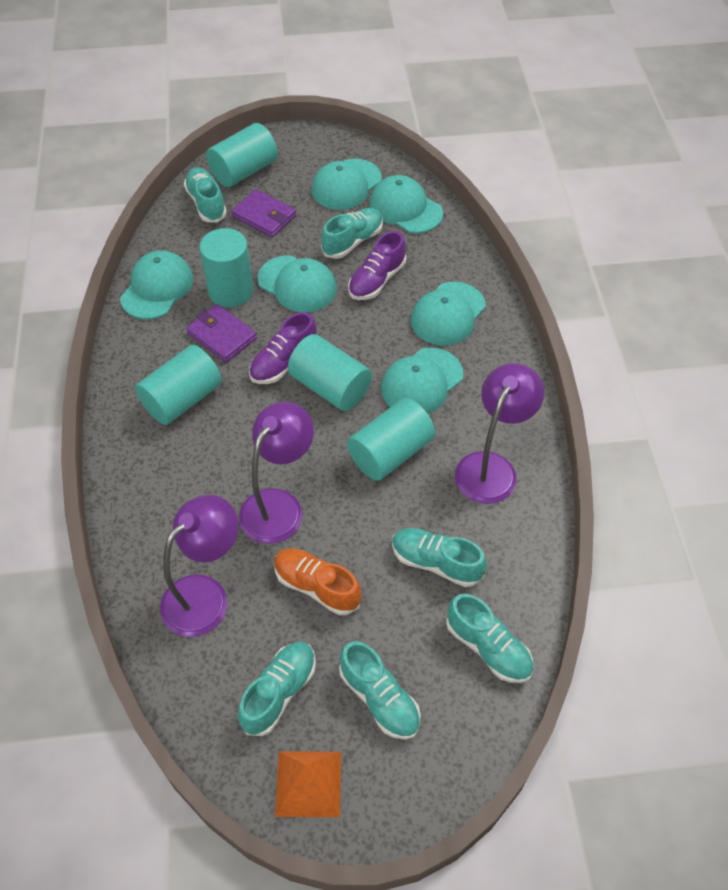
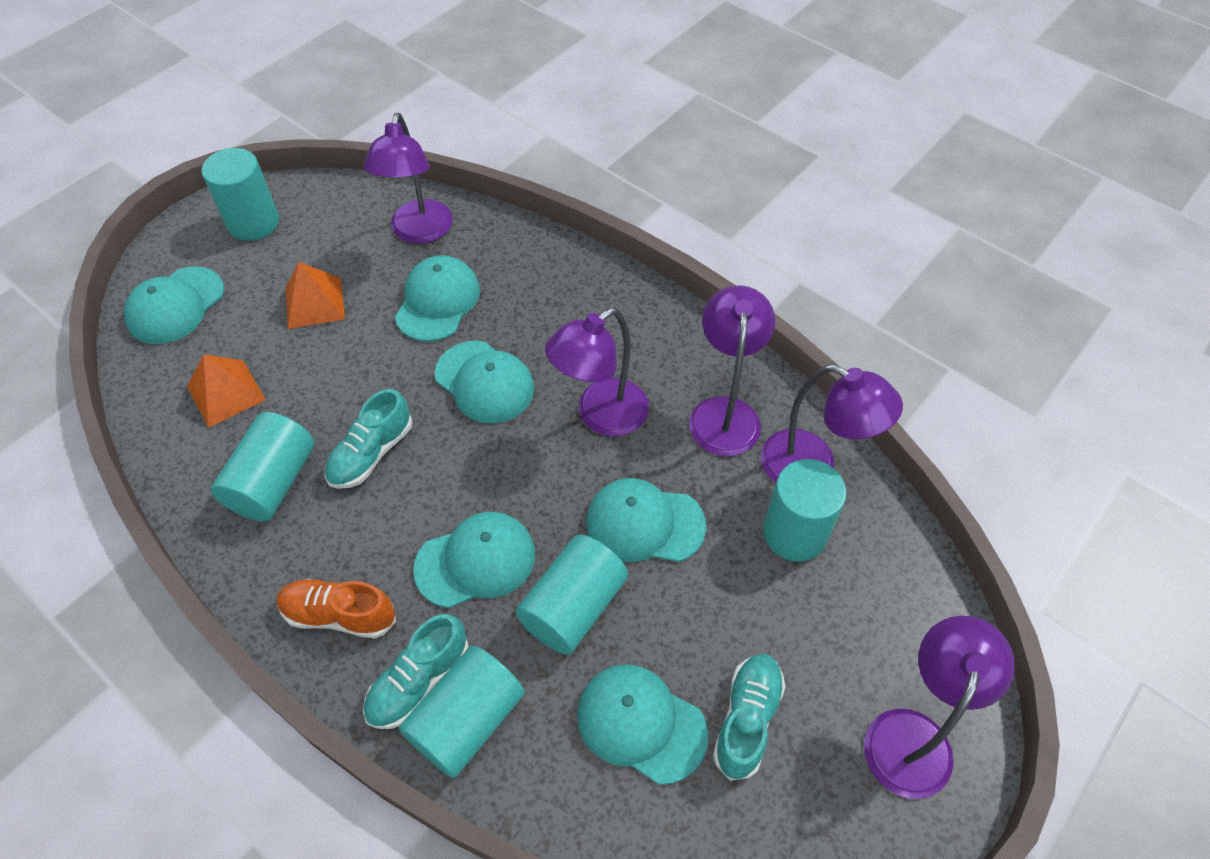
orange pyramid: [275,751,341,817] = 1 -> [187,354,266,428] [286,262,345,329] = 2
purple lamp: [160,495,238,637] [239,402,314,544] [455,363,544,504] = 3 -> [364,113,453,244] [545,308,649,437] [689,285,775,456] [761,364,903,483] [864,616,1015,799] = 5
purple shoe: [249,312,317,384] [348,231,406,300] = 2 -> none = 0
purple wallet: [186,304,257,362] [231,189,296,237] = 2 -> none = 0
turquoise shoe: [184,167,227,223] [238,642,316,736] [321,208,383,259] [339,641,421,740] [392,528,487,587] [446,594,533,683] = 6 -> [324,389,412,489] [363,614,469,729] [713,654,786,781] = 3

